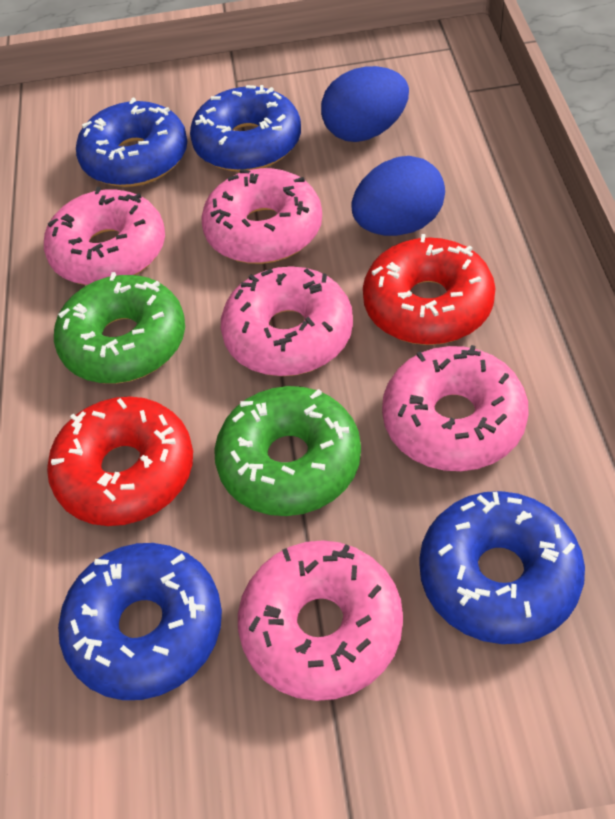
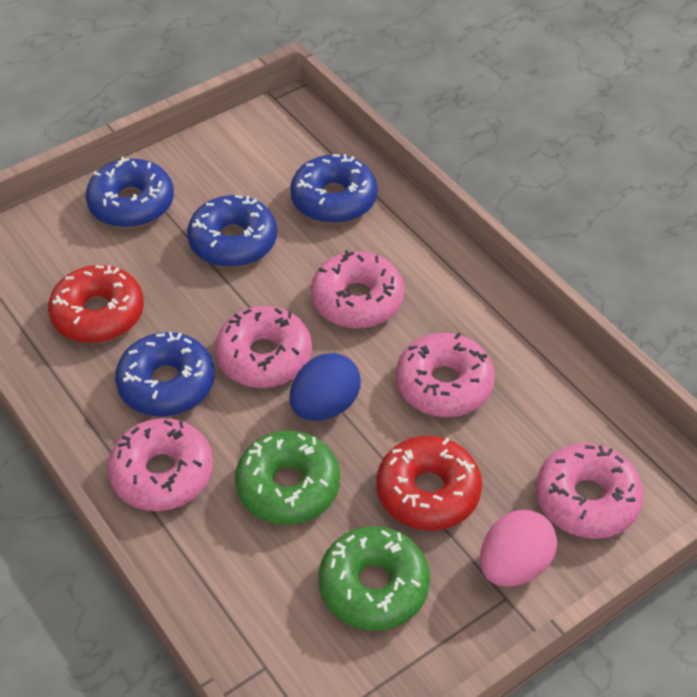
blue egg: [321,66,409,142] [351,156,445,236] = 2 -> [290,353,361,421] = 1
pink egg: none = 0 -> [480,510,557,587] = 1

